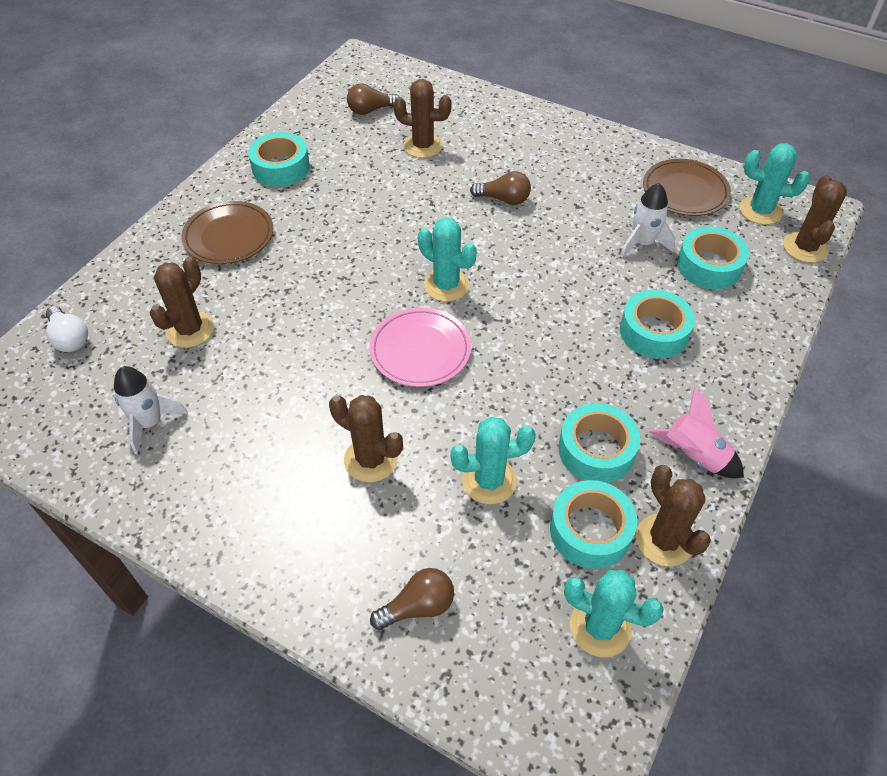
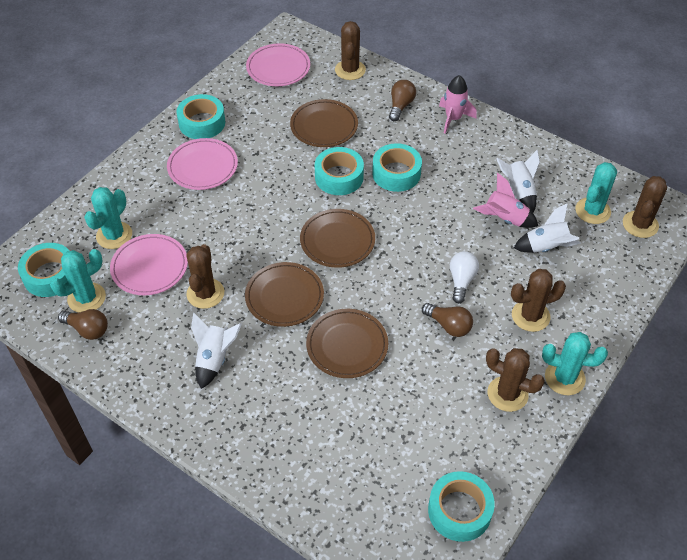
brown plate: [181,201,273,264] [643,159,731,216] = 2 -> [245,262,324,327] [290,99,358,147] [300,209,375,268] [306,309,388,378] = 4
pink plate: [369,307,471,387] = 1 -> [110,234,188,295] [167,138,238,190] [246,43,310,86] = 3
pink rocket: [648,387,744,478] = 1 -> [439,75,477,134] [473,173,538,228] = 2
white rocket: [114,366,188,454] [620,183,676,258] = 2 -> [191,313,242,389] [496,150,540,213] [514,203,581,253] = 3

